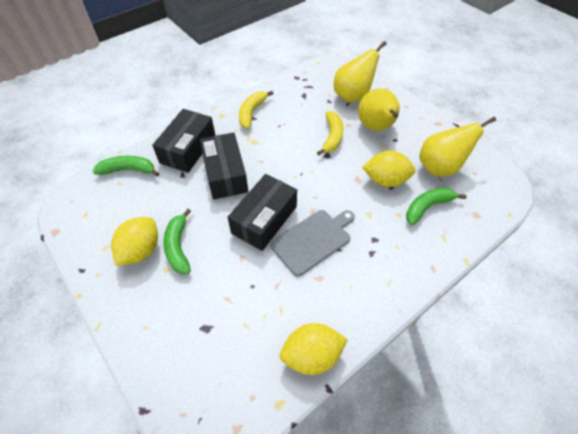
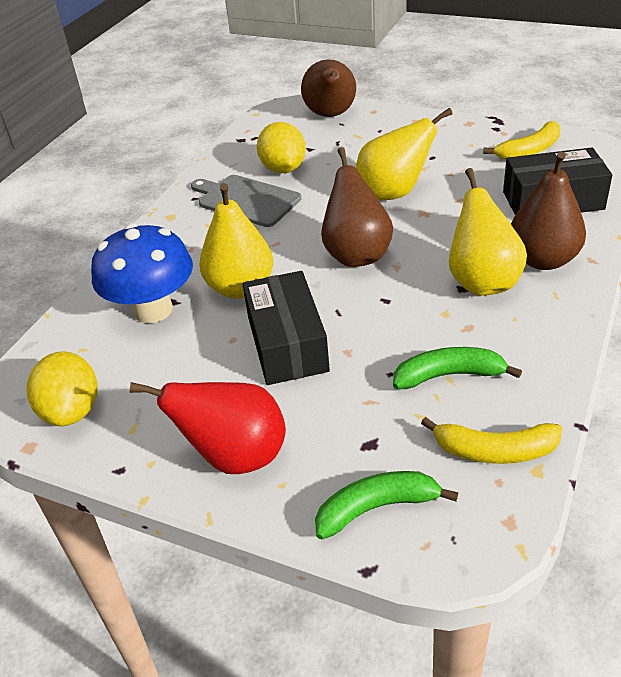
black box: [152,109,216,173] [200,133,248,200] [227,174,297,251] = 3 -> [243,271,330,385] [503,148,612,215] = 2
blue mushroom: none = 0 -> [91,223,193,323] = 1
brown pear: none = 0 -> [301,59,356,117] [321,147,393,267] [511,151,586,270] = 3
green banana: [92,156,160,177] [163,209,191,274] [406,188,467,225] = 3 -> [315,471,458,539] [393,347,522,389] = 2
red pear: none = 0 -> [130,382,286,474] = 1
yellow lemon: [111,217,158,266] [280,323,348,375] [362,151,415,187] = 3 -> [27,351,98,426] [257,122,306,173] = 2

